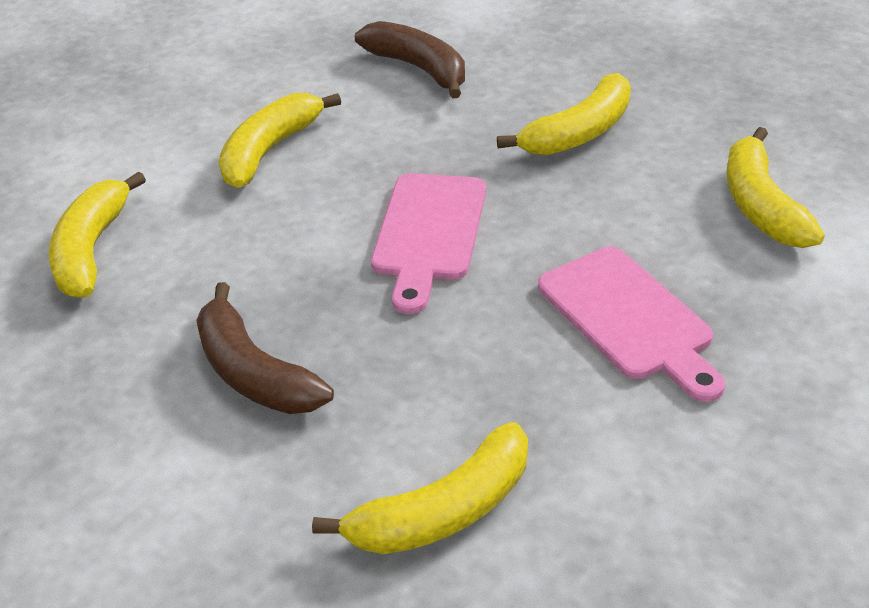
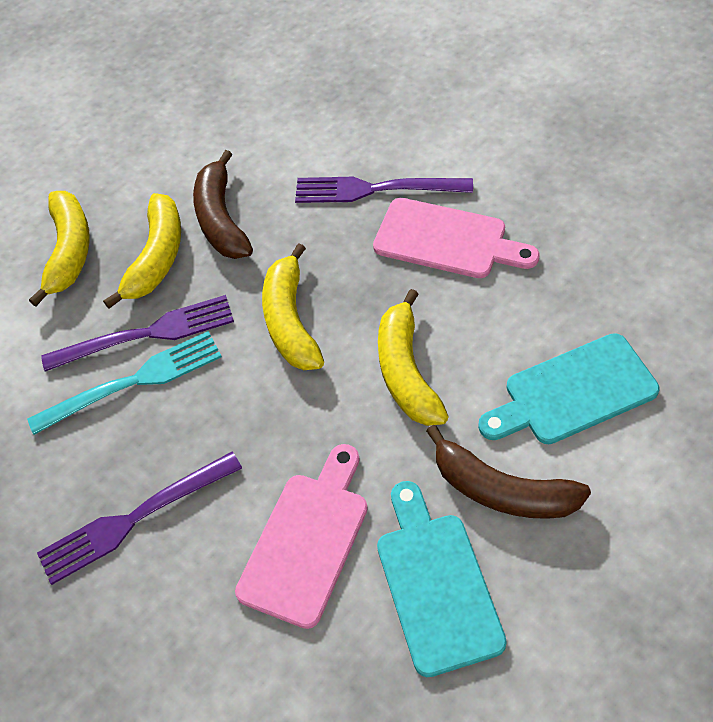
purple fork: none = 0 -> [37,452,242,585] [41,295,234,372] [295,177,473,203] = 3
turquoise cutting board: none = 0 -> [377,481,507,677] [478,333,659,444] = 2
turquoise fork: none = 0 -> [27,331,222,435] = 1
yellow banana: [49,172,146,298] [219,93,341,188] [312,422,528,554] [497,73,631,155] [726,127,825,248] = 5 -> [29,191,90,306] [103,193,181,309] [262,243,324,370] [378,289,449,426] = 4

